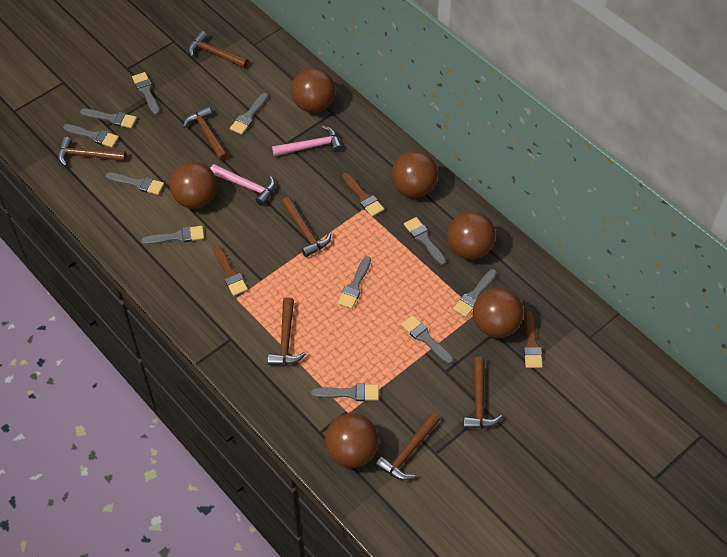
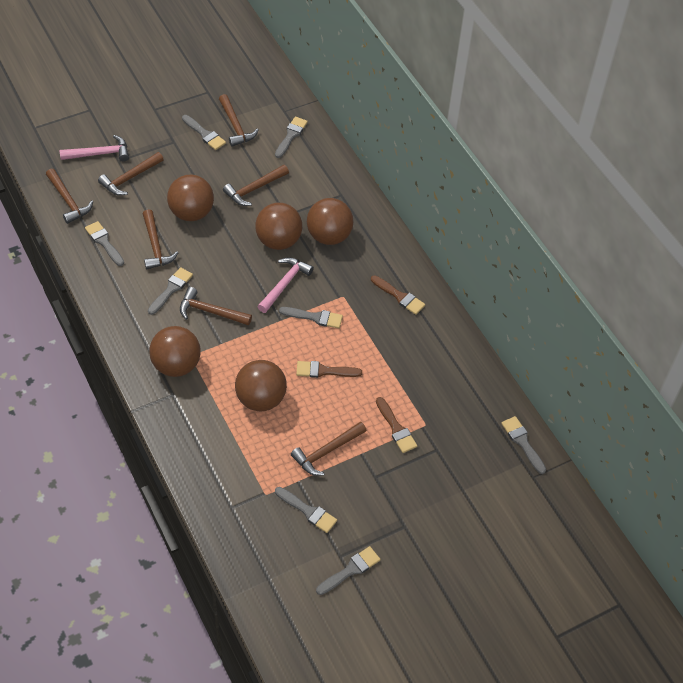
brown ball: [170,162,217,209] [291,68,335,113] [325,413,379,468] [391,151,438,198] [447,211,496,260] [473,287,524,338] = 6 -> [149,326,201,377] [167,175,214,221] [235,360,287,411] [255,203,302,250] [307,198,354,245] = 5
grey brush: [63,124,119,148] [80,109,137,128] [106,172,164,195] [132,72,160,115] [141,226,204,245] [230,93,268,135] [311,384,379,401] [337,256,371,309] [401,315,454,364] [404,217,446,265] [453,269,497,317] = 11 -> [85,221,124,266] [148,267,193,315] [182,115,226,150] [275,117,308,158] [275,487,337,533] [279,307,343,328] [316,546,381,595] [501,416,546,474] = 8

